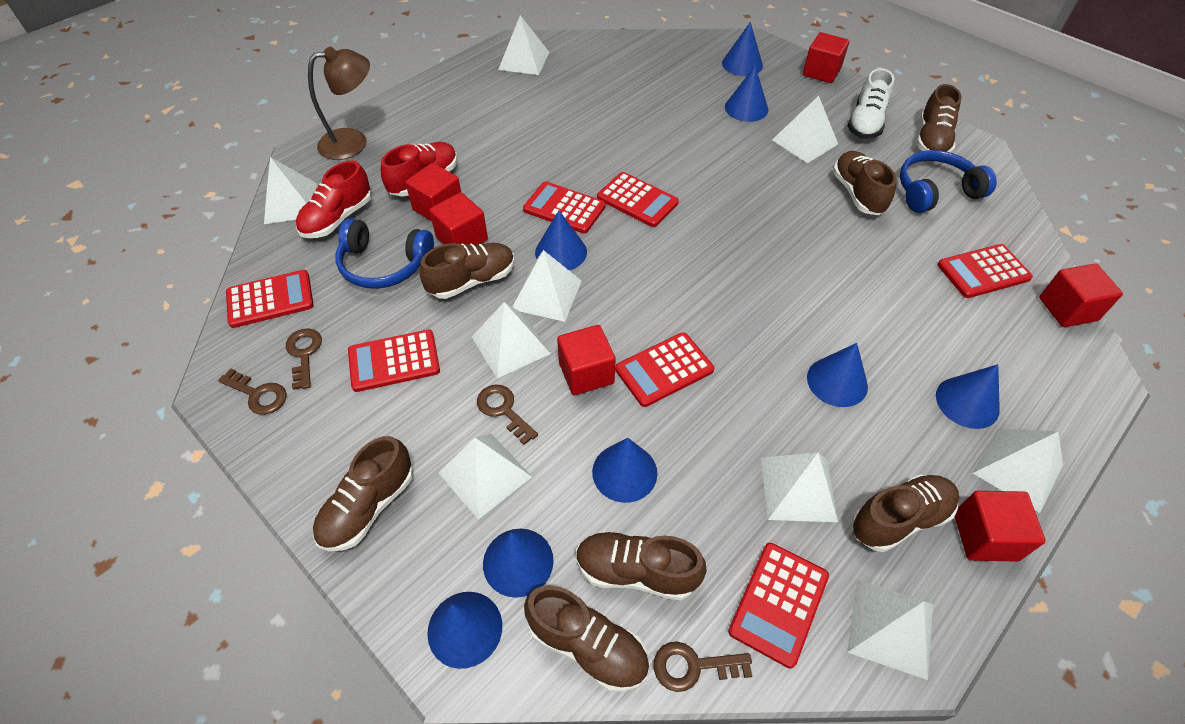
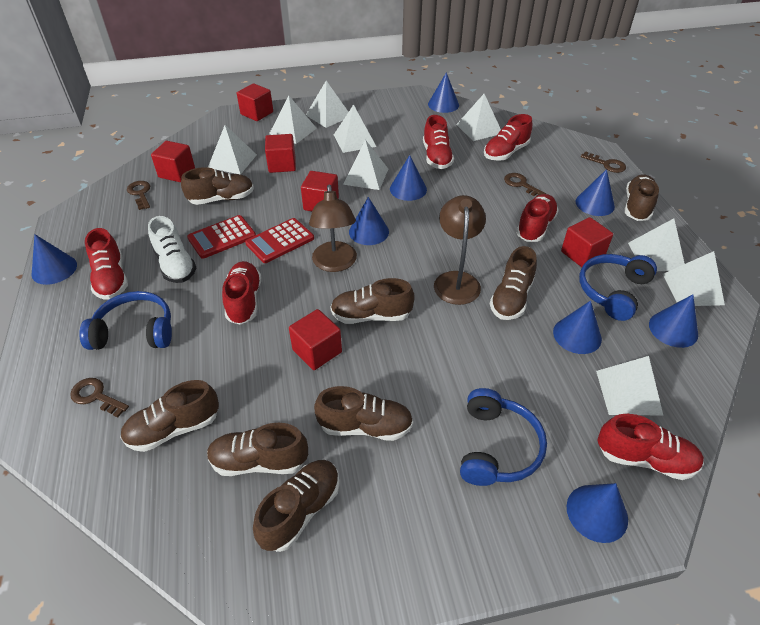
blue headphones: [335,218,434,289] [900,150,997,213] = 2 -> [79,291,172,350] [460,388,547,486] [579,254,657,321] = 3
brown lamp: [308,47,370,160] = 1 -> [309,184,357,272] [434,195,486,305] = 2
brown shoe: [313,436,413,551] [419,243,515,299] [524,585,649,692] [576,531,707,600] [833,151,897,215] [852,474,959,552] [917,84,962,153] = 7 -> [120,380,219,452] [181,167,254,205] [207,423,308,476] [253,460,340,552] [314,386,413,441] [330,278,415,324] [490,246,537,320] [625,174,659,221] = 8
red calculator: [226,270,314,328] [348,330,440,392] [523,181,606,233] [597,172,679,227] [615,332,714,407] [728,543,829,669] [938,244,1033,298] = 7 -> [187,215,256,259] [245,218,314,263] = 2
red shoe: [296,160,372,238] [381,142,457,196] = 2 -> [85,228,128,300] [222,261,261,325] [423,115,454,169] [484,114,532,161] [516,194,559,242] [597,414,704,480] = 6

